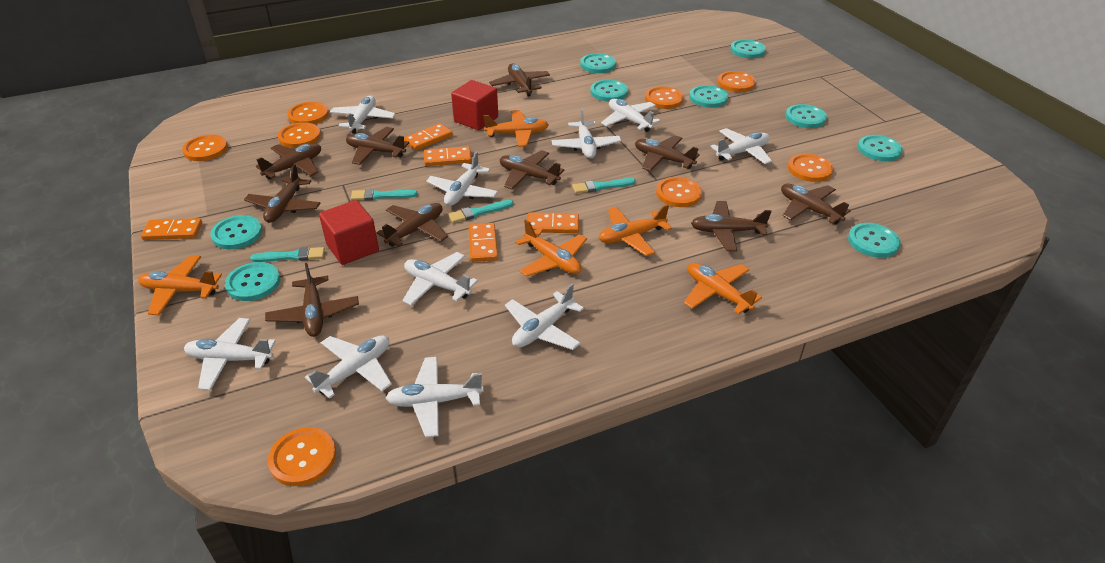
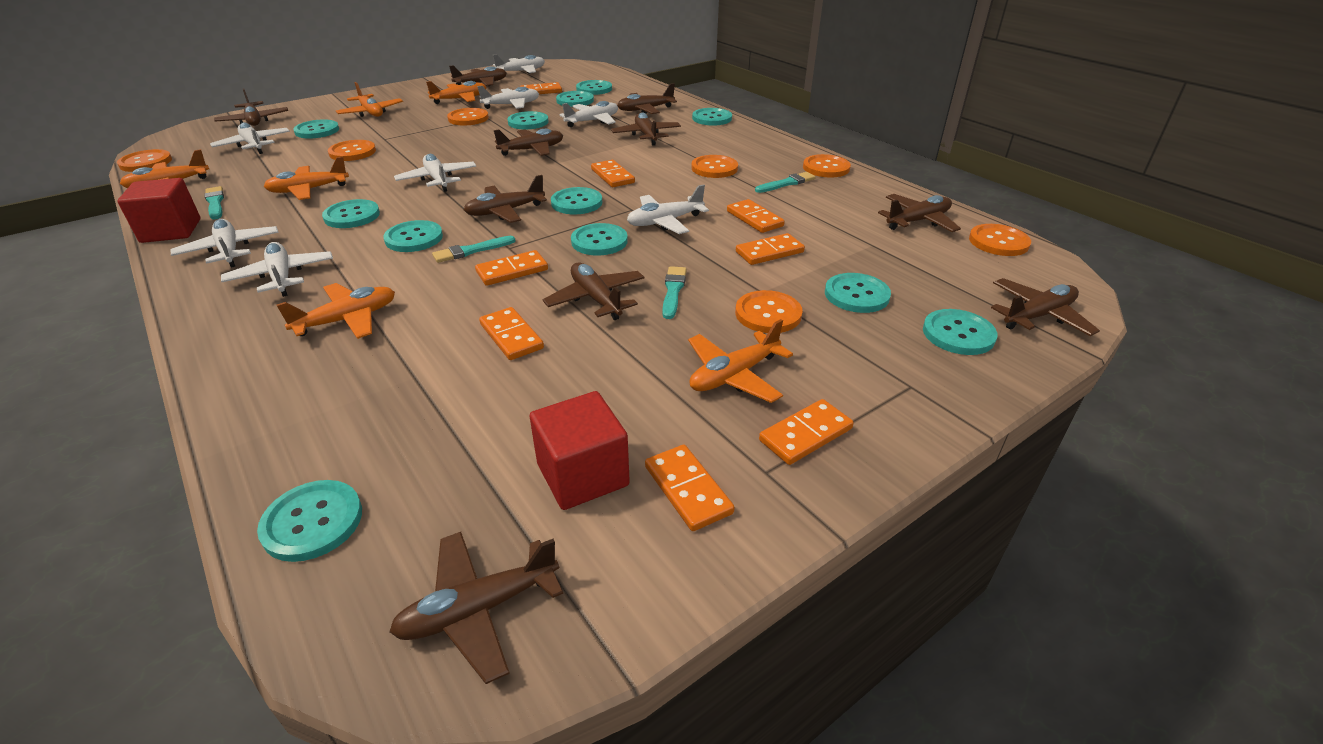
orange button: [182,135,228,161] [268,427,336,486] [278,122,321,148] [287,102,329,124] [645,86,684,109] [656,177,702,207] [718,71,756,92] [788,153,833,182] = 8 -> [117,149,172,172] [328,140,376,161] [447,108,489,126] [692,155,738,178] [735,290,803,333] [803,154,851,178] [969,224,1031,256] = 7
orange domino: [141,218,202,240] [404,123,453,151] [424,146,472,166] [469,223,498,262] [527,213,579,233] = 5 -> [475,250,548,286] [479,307,544,360] [520,82,562,94] [591,160,635,187] [645,445,735,531] [727,199,785,233] [736,233,805,265] [759,399,854,465] = 8
orange plane: [138,255,222,315] [483,110,549,147] [515,219,587,277] [599,205,672,256] [684,263,762,314] = 5 -> [120,149,209,188] [264,156,349,200] [277,283,395,339] [336,82,403,117] [426,81,487,104] [688,319,793,403] = 6
turquoise button: [210,215,262,249] [225,262,280,301] [580,53,616,73] [590,79,628,102] [689,85,728,108] [730,39,766,58] [785,104,827,128] [848,223,901,258] [858,135,903,161] = 9 -> [257,480,362,562] [294,119,339,139] [322,199,380,228] [384,220,443,252] [507,111,549,129] [551,187,602,214] [556,91,594,107] [571,223,628,256] [576,80,612,95] [692,108,732,126] [825,273,891,313] [923,309,998,355] = 12
white plane: [184,318,276,391] [305,336,392,399] [330,96,396,134] [386,357,483,437] [402,252,478,305] [426,151,498,206] [505,283,584,350] [552,108,622,159] [601,99,660,132] [710,128,772,164] = 10 -> [170,219,279,268] [210,122,290,154] [221,242,333,297] [394,154,477,192] [477,86,539,109] [493,54,545,74] [559,101,618,127] [627,184,709,234] = 8

